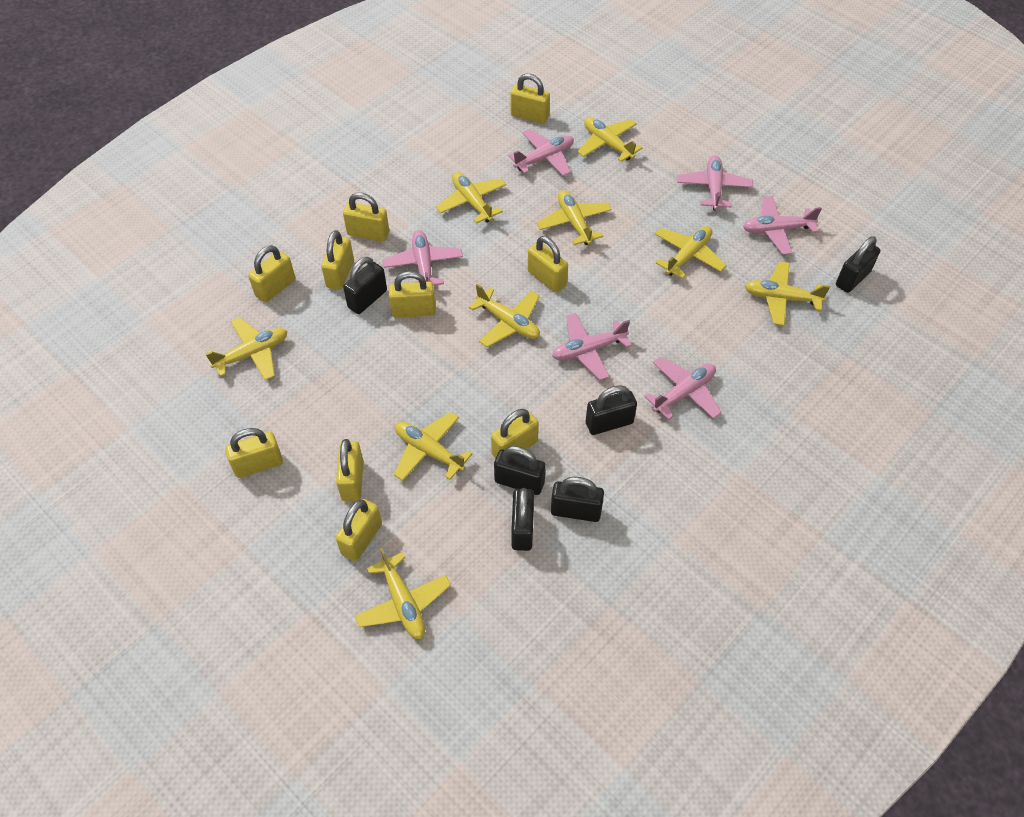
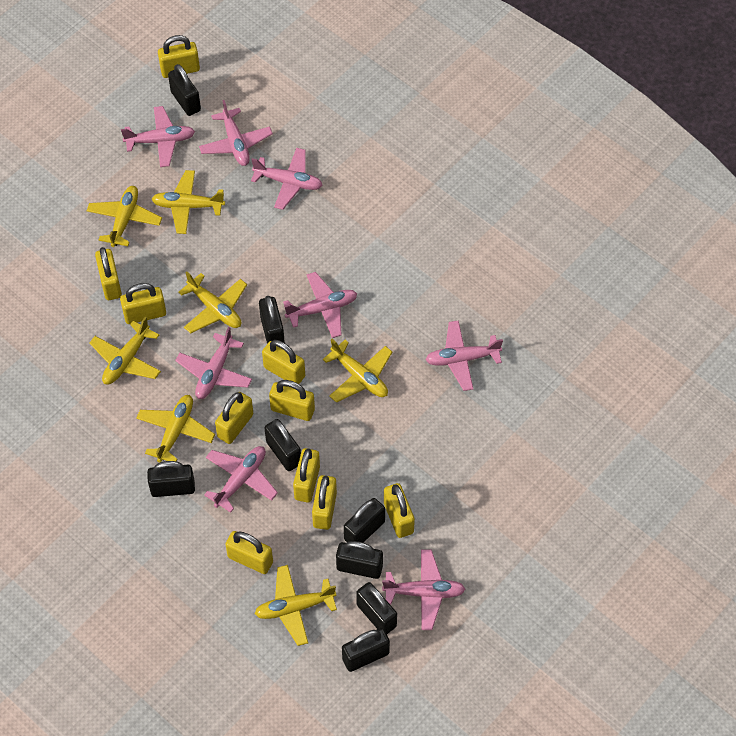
black padlock: [343,257,387,314] [494,446,546,495] [511,488,534,551] [551,477,604,522] [586,385,637,435] [836,236,880,293] = 6 -> [147,461,195,497] [168,64,201,116] [259,296,285,344] [265,419,301,471] [336,541,383,579] [342,628,390,672] [344,498,385,543] [356,582,397,634] = 8
pink plane: [383,230,463,286] [509,129,574,176] [552,313,632,380] [644,357,722,420] [677,155,753,210] [743,196,822,255] = 6 -> [121,106,195,167] [175,327,252,399] [199,100,273,166] [204,446,278,513] [251,148,323,210] [283,272,357,338] [382,549,465,630] [425,320,503,391] = 8
yellow plane: [205,317,287,380] [355,548,451,639] [394,412,473,481] [436,172,506,224] [469,284,540,347] [537,190,612,245] [577,117,642,162] [655,226,727,279] [745,262,830,326] = 9 -> [87,186,162,247] [89,316,161,385] [136,395,215,463] [152,170,225,234] [178,271,247,333] [255,565,337,646] [323,339,392,403] = 7

